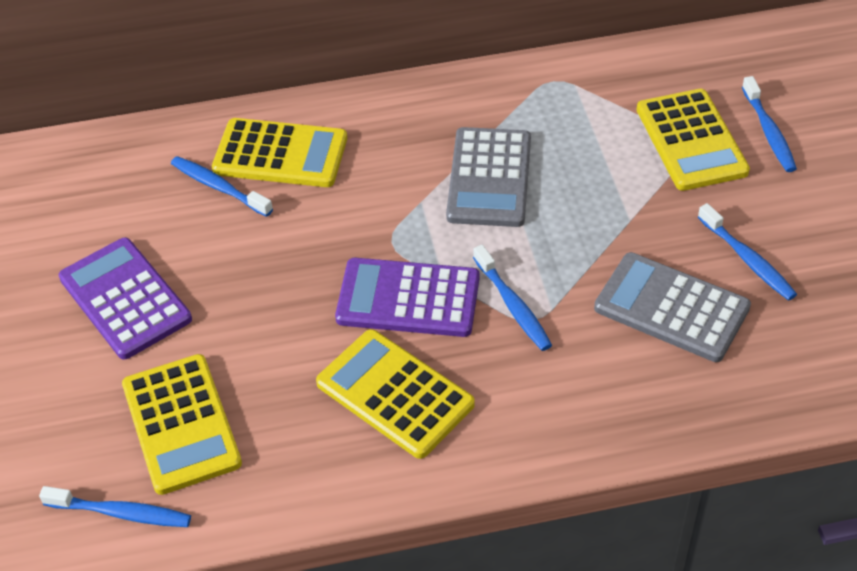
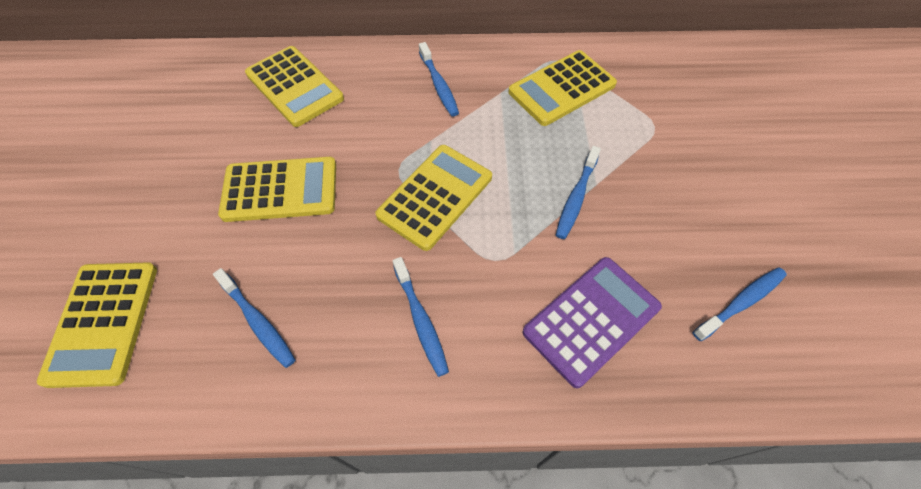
grey calculator: [446,127,531,227] [594,252,751,362] = 2 -> none = 0
purple calculator: [58,238,192,360] [335,258,479,337] = 2 -> [523,257,662,388] = 1
yellow calculator: [122,354,242,495] [212,118,347,187] [316,329,475,459] [637,89,750,191] = 4 -> [37,262,157,388] [218,157,336,222] [245,46,344,127] [375,145,492,251] [508,50,617,126] = 5

